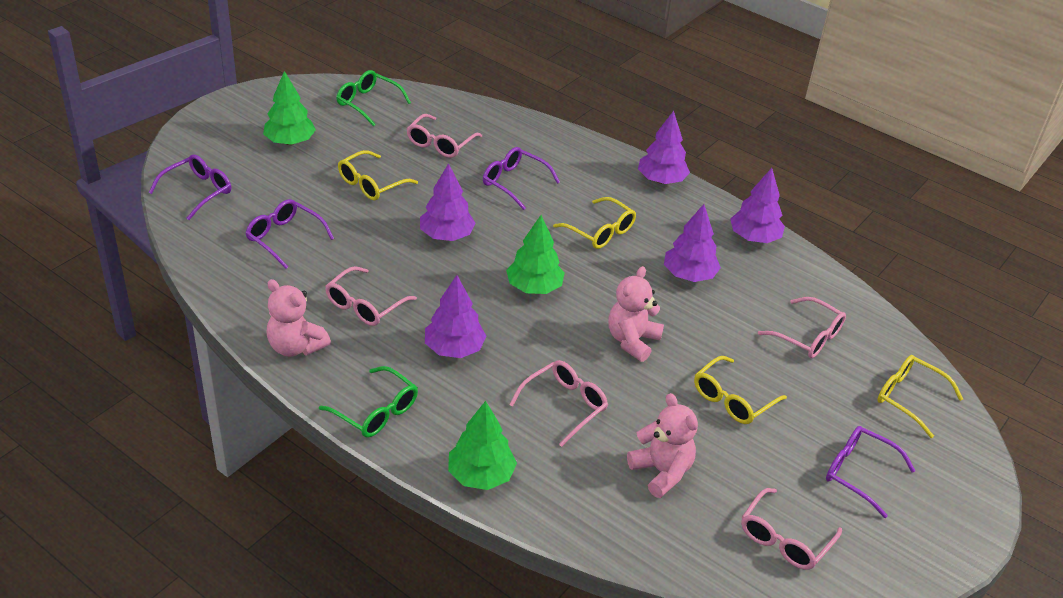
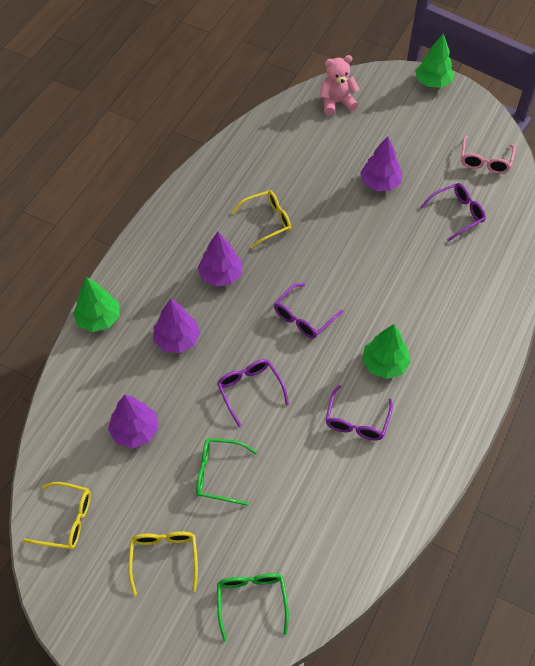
pink glasses: [325,266,417,326] [407,114,482,158] [509,360,608,447] [741,488,842,570] [758,297,846,358] = 5 -> [461,136,515,174] = 1
pink teddy bear: [267,279,331,357] [608,266,664,362] [627,393,698,498] = 3 -> [320,55,359,115] = 1
purple tree: [420,163,476,241] [425,275,487,358] [638,111,690,184] [664,204,721,282] [730,168,785,243] = 5 -> [108,395,159,449] [153,299,200,353] [198,232,242,287] [360,136,402,191] = 4
yellow glasses: [338,150,418,200] [553,197,636,249] [694,356,787,424] [877,355,963,438] = 4 -> [23,482,91,550] [129,531,198,596] [231,190,291,248] = 3

